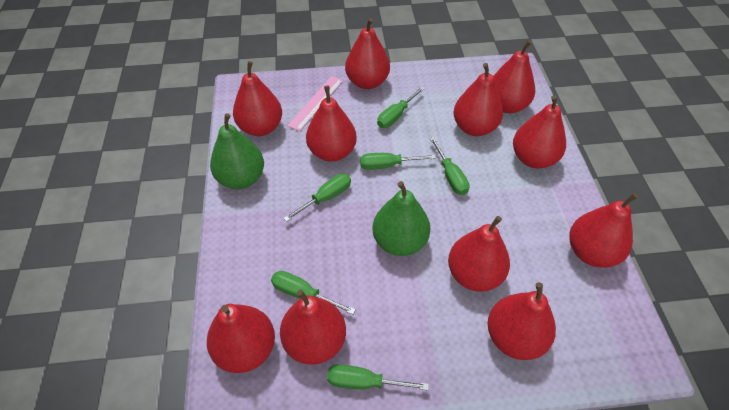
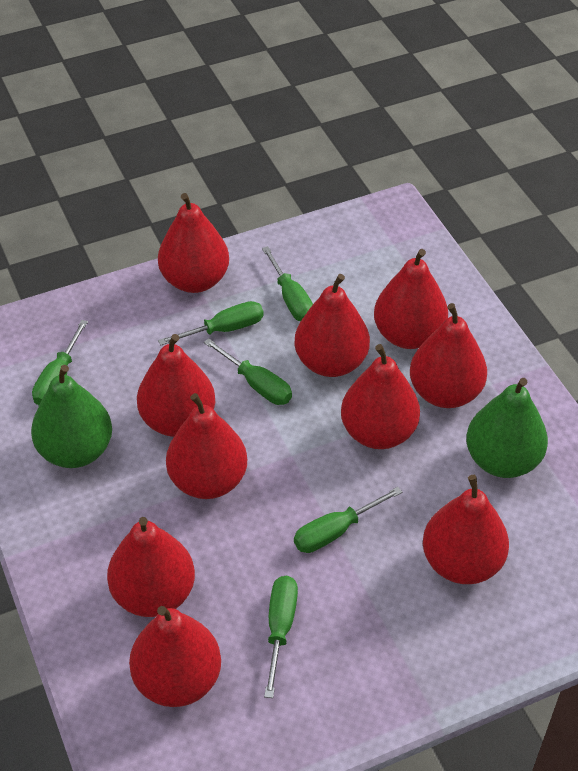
pink ruler: [287,76,343,131] = 1 -> none = 0
red pear: [207,304,275,373] [233,61,282,136] [280,290,346,365] [306,86,357,162] [345,18,390,89] [448,216,510,292] [453,63,503,136] [488,282,556,360] [493,40,535,113] [513,95,566,169] [569,193,638,268] = 11 -> [107,517,195,617] [129,606,221,707] [137,334,215,437] [158,193,229,293] [166,393,247,499] [294,274,370,377] [341,344,420,449] [374,249,448,349] [410,303,487,408] [423,475,509,584] = 10

